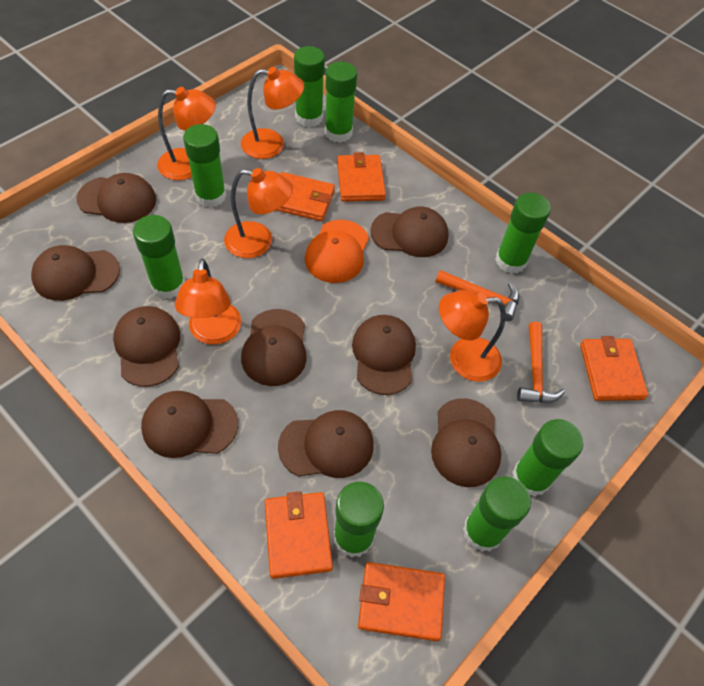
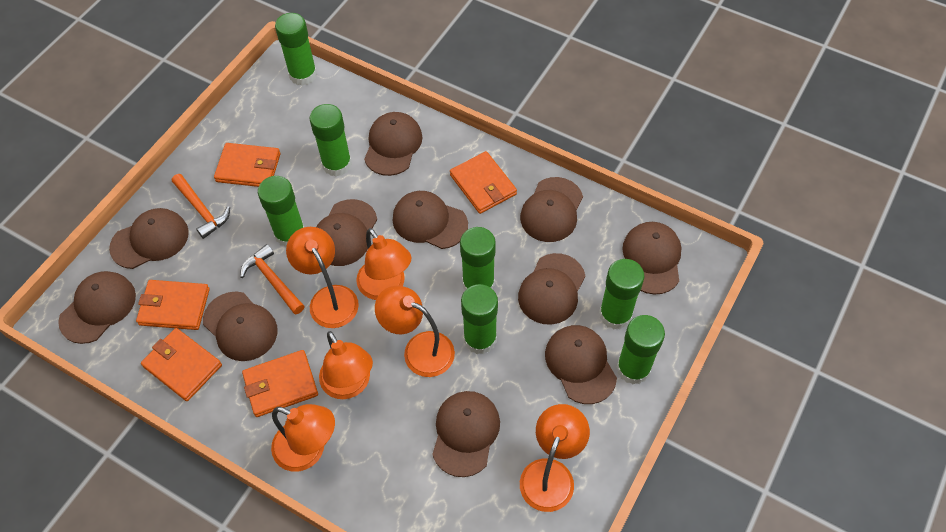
brown cap: [31,245,120,301] [76,173,156,223] [113,306,180,387] [141,391,238,458] [241,309,307,386] [278,410,374,478] [352,315,416,395] [370,207,449,257] [431,398,501,487] = 9 -> [58,271,136,344] [109,208,189,269] [203,291,277,361] [316,199,377,266] [364,112,423,176] [393,191,468,249] [432,391,500,477] [518,253,585,325] [520,177,583,242] [545,325,617,404] [622,222,681,295] = 11
green glue stick: [133,215,185,299] [183,124,226,208] [294,46,325,127] [325,61,357,143] [333,482,384,558] [463,477,531,552] [495,193,551,274] [513,419,583,496] = 8 -> [258,176,304,247] [275,13,317,86] [310,104,352,177] [460,227,496,290] [461,284,498,354] [599,259,644,329] [617,315,665,384] = 7
orange cap: [305,220,369,283] = 1 -> none = 0
orange lamp: [157,87,216,180] [175,258,241,345] [224,168,293,258] [241,67,304,159] [439,290,506,382] = 5 -> [271,404,335,472] [286,227,359,328] [319,331,373,399] [356,228,412,300] [375,286,455,377] [520,404,590,512] = 6

